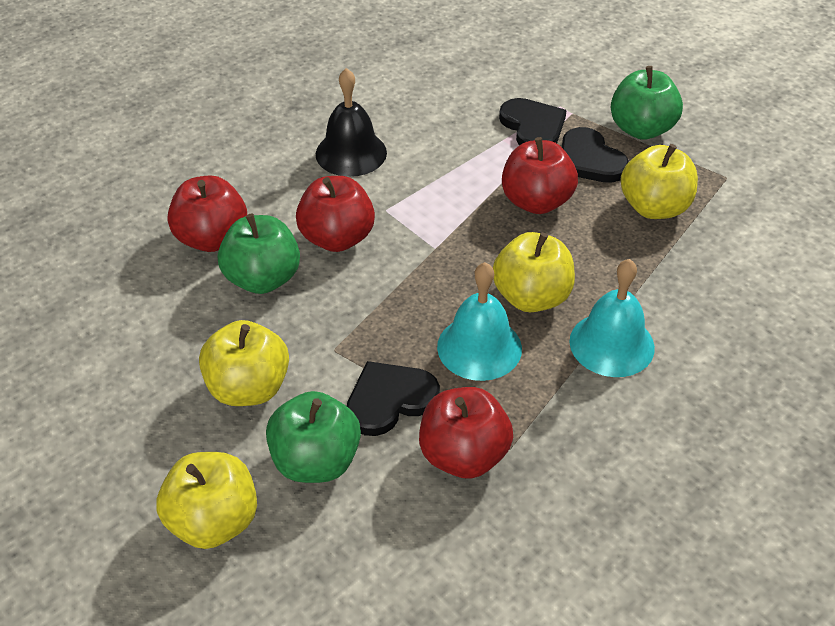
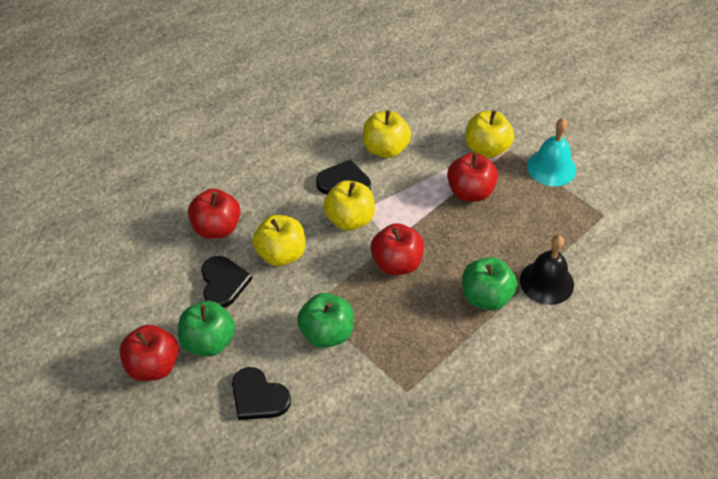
turquoise bell: [437,262,522,381] [570,259,655,377] = 2 -> [527,118,576,186] = 1

